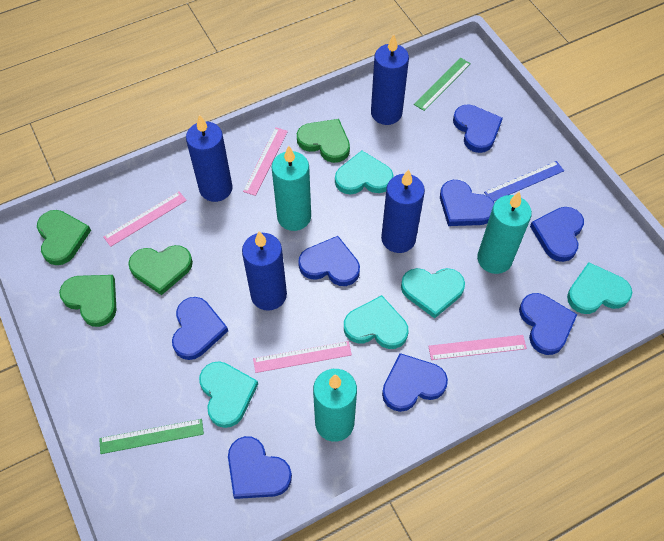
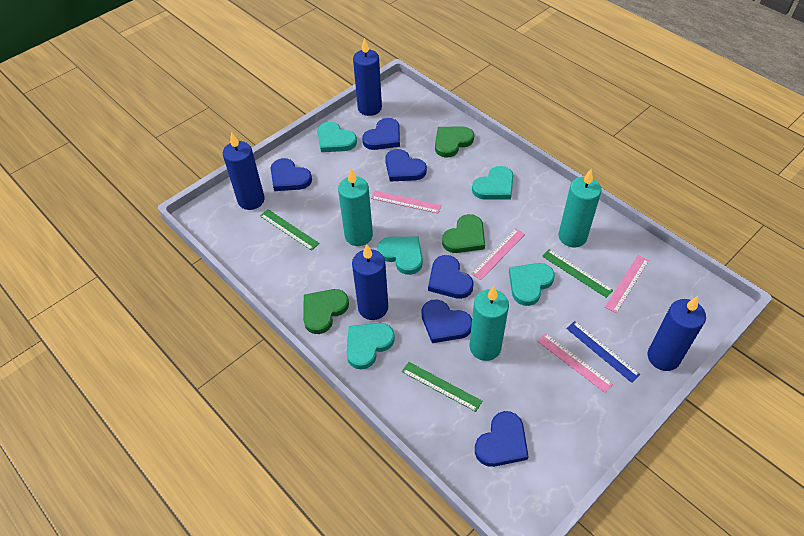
blue heart: [172,297,228,360] [228,436,292,499] [298,236,360,286] [382,353,448,412] [440,180,494,226] [453,104,503,153] [519,293,577,355] [530,207,584,262] = 8 -> [271,158,312,191] [362,118,400,150] [385,149,427,181] [422,299,472,343] [428,255,473,299] [475,411,529,467] = 6
green heart: [37,210,91,265] [59,275,116,327] [128,245,193,295] [297,119,350,163] = 4 -> [303,289,349,334] [435,126,474,158] [442,214,485,253] = 3
green ruler: [99,419,204,454] [414,58,471,111] = 2 -> [260,209,319,251] [402,362,482,412] [542,249,613,298] = 3

